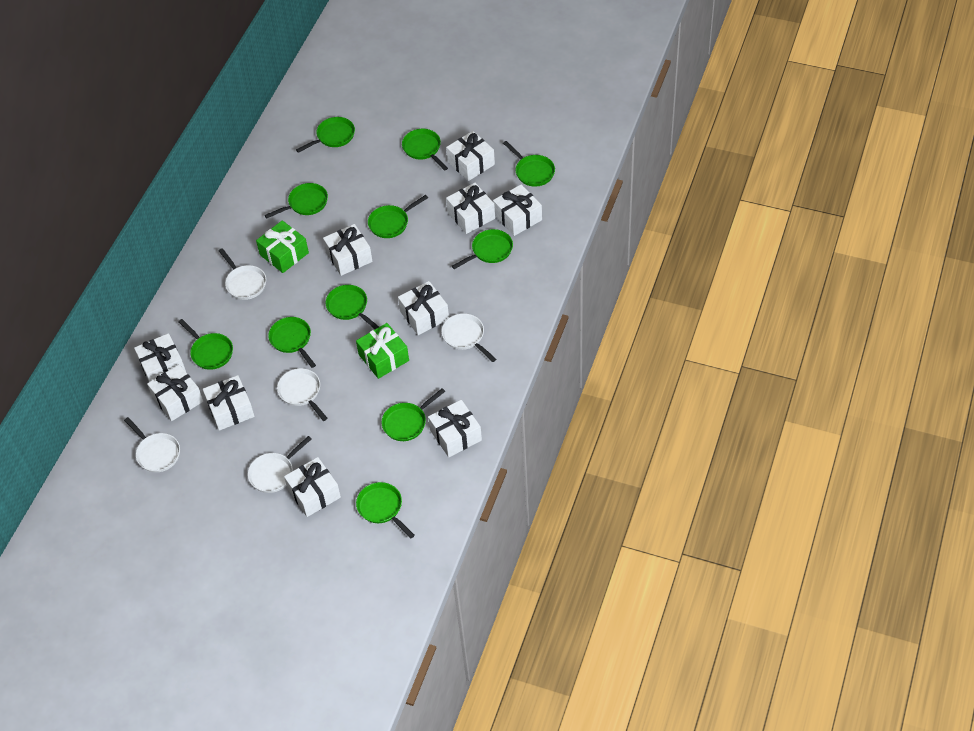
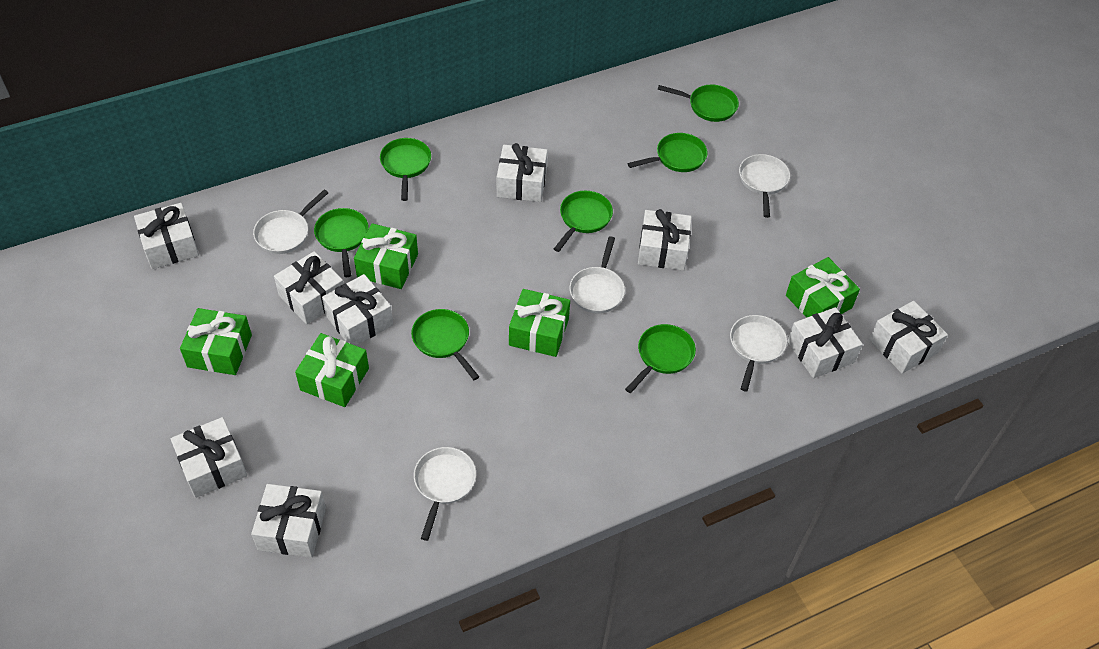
green gift: [256,220,309,273] [356,323,409,379] = 2 -> [180,308,252,375] [295,333,369,407] [354,223,418,289] [509,289,570,357] [786,257,860,318] = 5
green pan: [178,319,233,370] [265,183,328,219] [268,317,316,368] [296,117,355,153] [325,285,379,329] [356,482,415,539] [368,195,428,238] [382,388,445,441] [402,129,448,171] [452,229,513,269] [503,141,555,187] = 11 -> [314,208,369,277] [380,138,431,201] [411,309,479,380] [554,191,613,252] [625,324,696,393] [628,133,708,172] [658,85,739,122] = 7
white gift: [134,333,186,382] [147,364,203,421] [203,375,255,431] [284,457,341,517] [323,224,373,276] [398,281,449,335] [428,400,482,457] [446,131,495,181] [446,183,495,234] [493,184,542,236] = 10 -> [134,203,199,269] [171,417,247,498] [251,484,326,558] [274,251,344,325] [322,274,393,346] [497,143,548,202] [638,209,692,271] [787,307,863,378] [869,301,948,374] = 9

